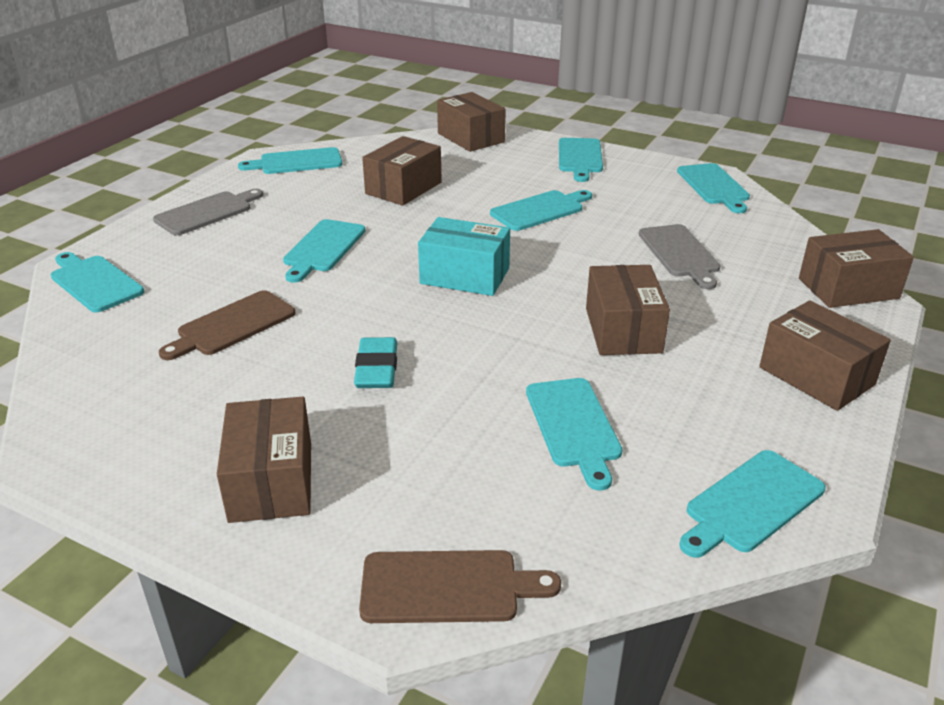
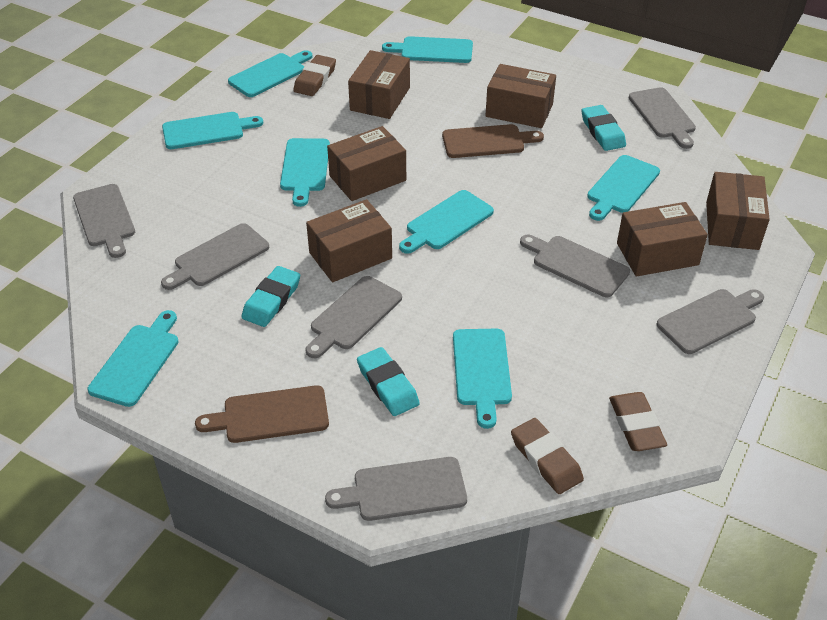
brown eraser: none = 0 -> [293,55,336,96] [511,418,584,494] [609,392,667,451] = 3
grey cutting board: [153,189,263,235] [639,224,721,289] = 2 -> [73,184,135,258] [161,223,269,290] [305,276,402,358] [325,457,467,521] [520,235,630,297] [629,87,696,149] [657,289,764,354] = 7
turquoise box: [418,217,510,296] = 1 -> none = 0
turquoise eraser: [354,337,397,388] = 1 -> [242,266,300,327] [357,347,420,416] [582,105,626,151] = 3

